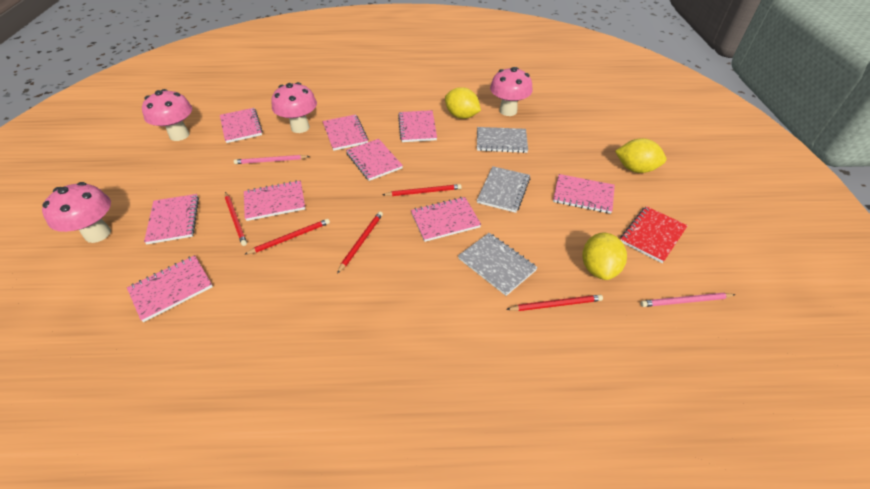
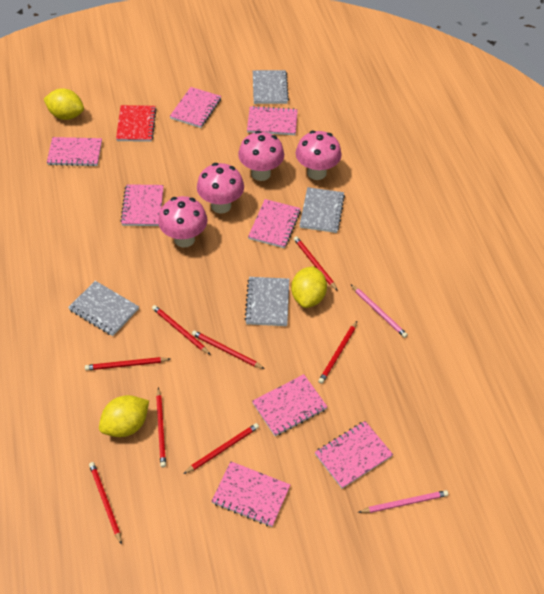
grey notebook: [458,233,538,296] [477,127,528,153] [477,166,530,213] = 3 -> [68,281,139,336] [245,277,289,326] [253,70,289,104] [299,187,345,233] = 4
pink notebook: [127,255,213,322] [144,194,199,244] [220,108,263,143] [244,180,305,221] [322,114,368,151] [346,139,403,181] [398,110,437,142] [411,197,481,242] [553,174,615,214] = 9 -> [47,137,102,167] [120,184,164,226] [170,87,221,128] [211,461,290,527] [247,106,298,135] [248,199,301,248] [252,374,328,436] [315,421,393,489] = 8
red pencil: [225,192,247,246] [244,219,330,255] [337,211,383,274] [382,184,462,196] [506,295,603,311] = 5 -> [85,357,170,370] [89,462,122,545] [152,305,211,355] [156,387,166,467] [183,423,259,474] [192,330,265,369] [294,236,338,291] [318,321,357,384] = 8

